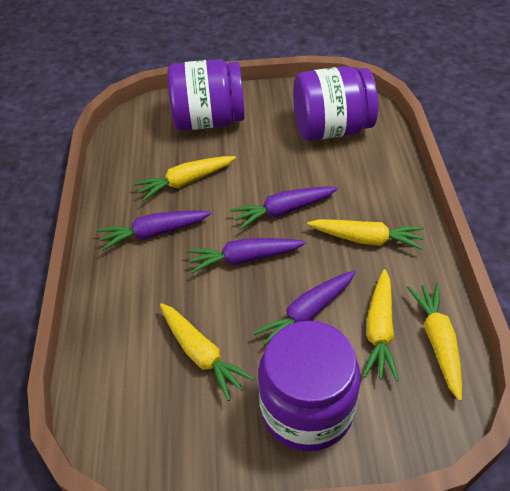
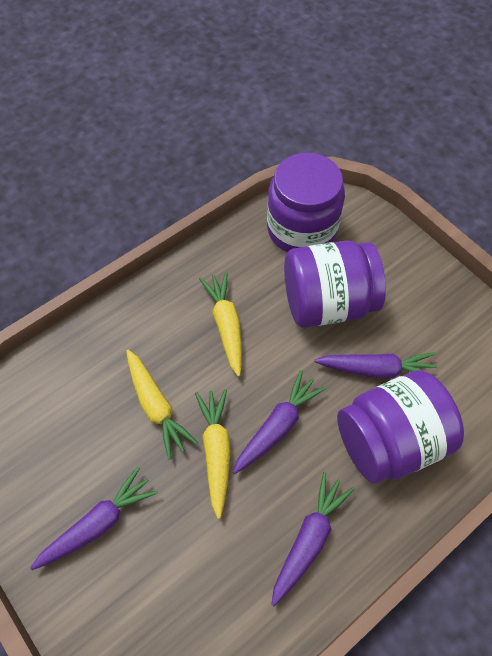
yellow carrot: [134,156,236,201] [160,303,255,401] [307,219,424,250] [363,269,399,381] [407,283,462,401] = 5 -> [126,349,198,460] [195,389,231,519] [199,272,242,377] = 3

